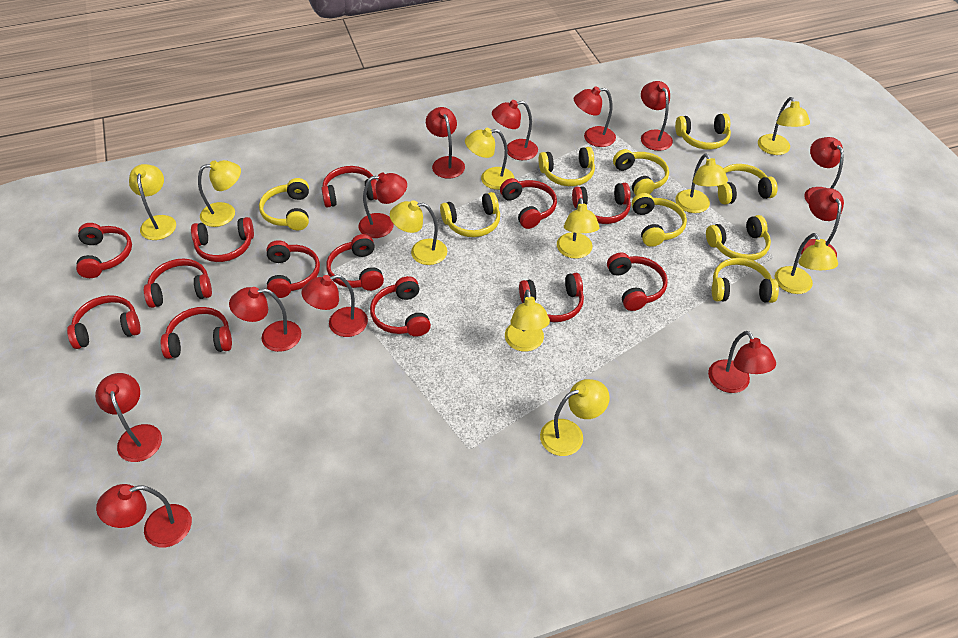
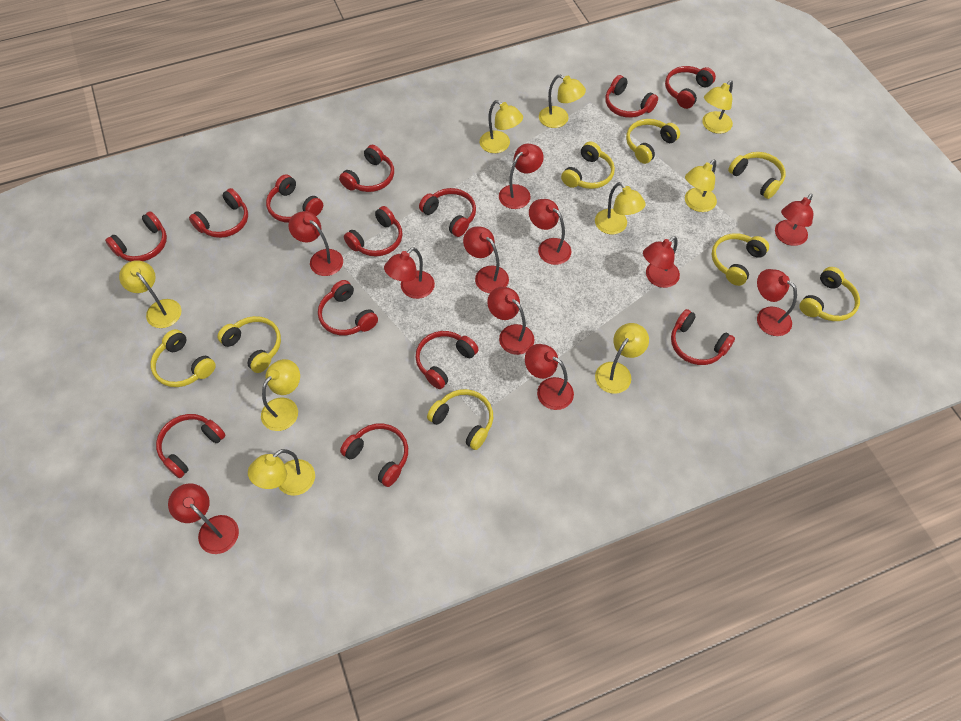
red lamp: [95,373,162,462] [96,484,192,548] [229,287,301,352] [301,275,368,337] [358,173,407,238] [426,107,465,179] [492,100,538,160] [574,87,616,147] [641,81,673,151] [708,331,776,393] [801,188,844,257] [804,137,844,204] = 12 -> [168,484,239,554] [289,211,343,276] [384,247,435,299] [463,226,509,293] [487,287,535,355] [499,144,544,209] [525,344,574,410] [529,199,571,265] [643,236,680,288] [757,269,797,336] [775,194,813,246] = 11
yellow headphones: [259,178,309,230] [440,192,500,237] [538,147,595,186] [613,149,669,195] [631,193,687,247] [675,113,731,150] [706,215,771,261] [712,258,779,303] [717,164,778,205] = 9 -> [151,329,216,387] [217,316,281,373] [427,389,493,450] [561,141,615,189] [626,119,680,164] [712,233,769,286] [728,152,786,199] [799,267,860,321] = 8
yellow lamp: [129,164,176,240] [198,160,241,227] [390,200,447,265] [465,128,514,190] [505,289,550,352] [540,379,610,456] [557,198,600,259] [675,154,728,213] [758,97,810,155] [775,233,838,294] = 10 -> [119,260,181,328] [248,449,315,496] [261,359,300,431] [480,100,523,153] [539,75,586,128] [595,182,646,234] [595,323,649,394] [685,160,717,212] [702,80,733,134] = 9

